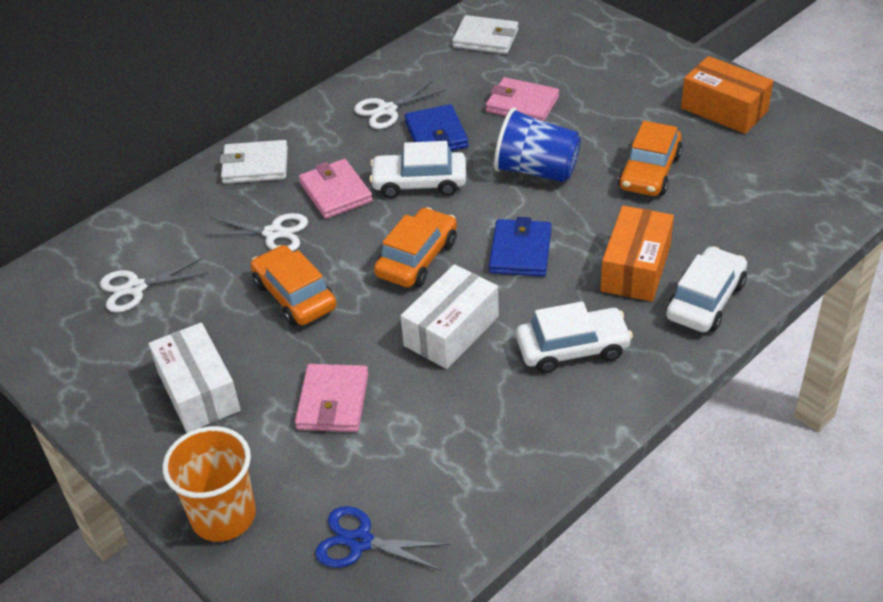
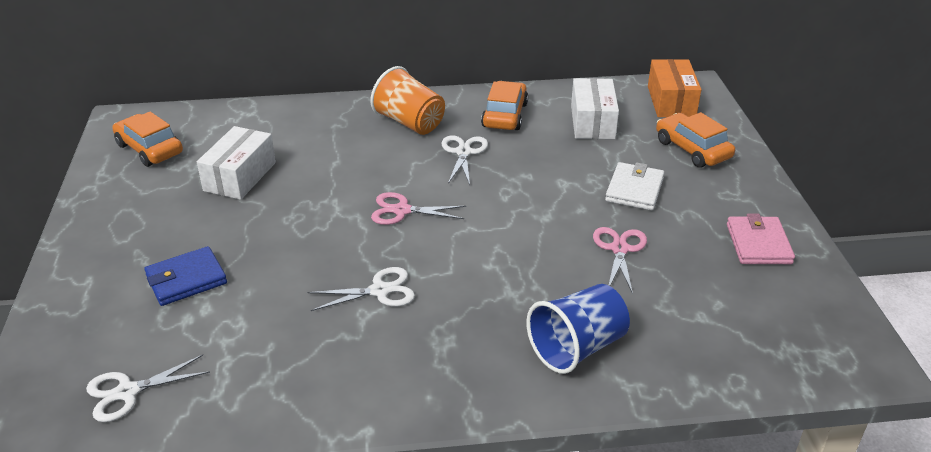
blue scissors: [315,506,450,571] = 1 -> none = 0
blue wallet: [405,104,469,151] [489,217,551,277] = 2 -> [144,246,227,306] = 1
orange box: [601,206,674,302] [681,56,773,134] = 2 -> [648,59,701,117] = 1
pink scissors: none = 0 -> [371,192,466,225] [593,227,647,294] = 2
pink wallet: [295,364,369,432] [299,159,373,219] [486,77,559,121] = 3 -> [727,214,795,264] = 1
white car: [369,141,466,198] [516,301,633,373] [666,246,747,332] = 3 -> none = 0
white wallet: [220,140,288,184] [452,15,519,54] = 2 -> [605,162,664,210] = 1

